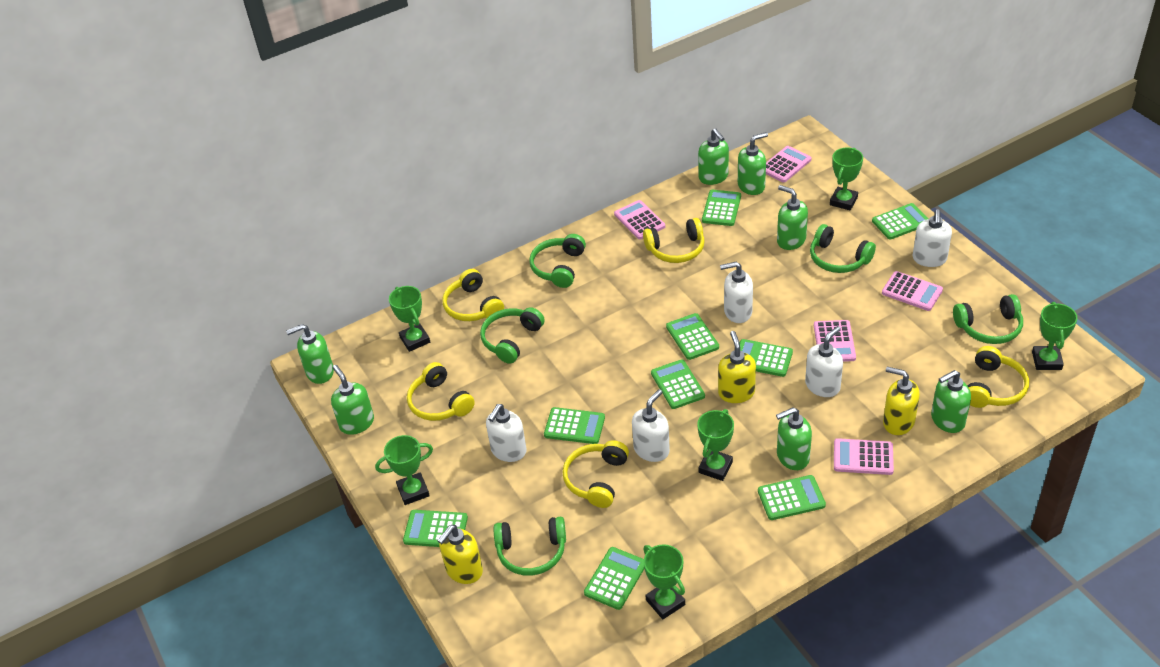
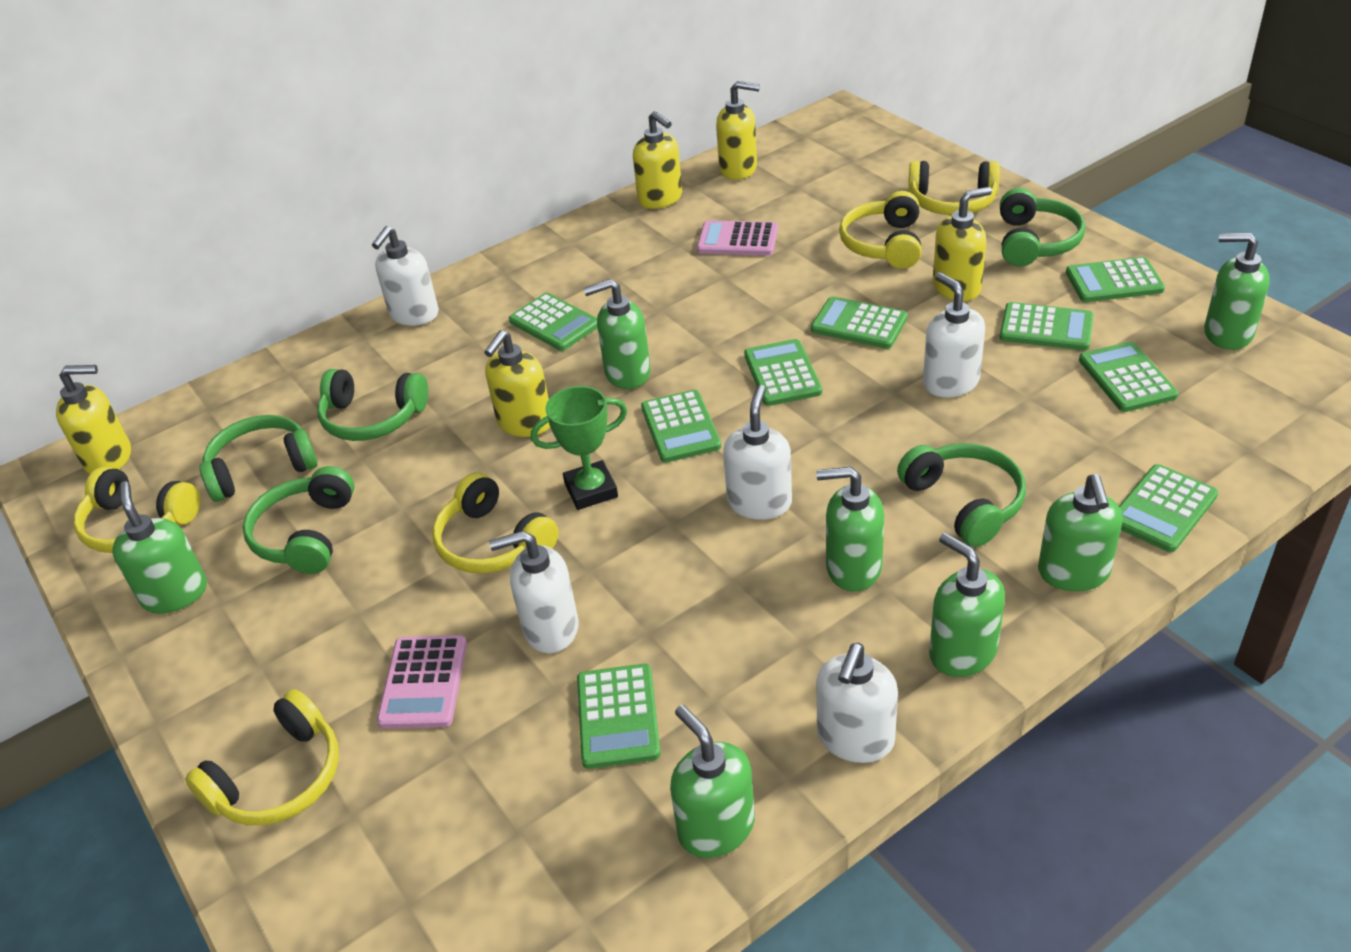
green trophy: [375,435,433,505] [389,286,430,352] [643,544,685,619] [697,409,734,481] [830,147,863,210] [1032,302,1078,370] = 6 -> [531,386,627,510] = 1
pink calculator: [614,200,665,240] [766,146,812,182] [814,320,856,362] [834,438,894,475] [882,271,943,311] = 5 -> [377,635,467,729] [697,220,778,256] = 2
yellow soap dispenser: [438,525,483,584] [718,331,756,403] [883,367,920,435] = 3 -> [56,365,131,474] [484,330,550,437] [633,111,682,209] [716,81,760,180] [933,187,992,301] = 5

